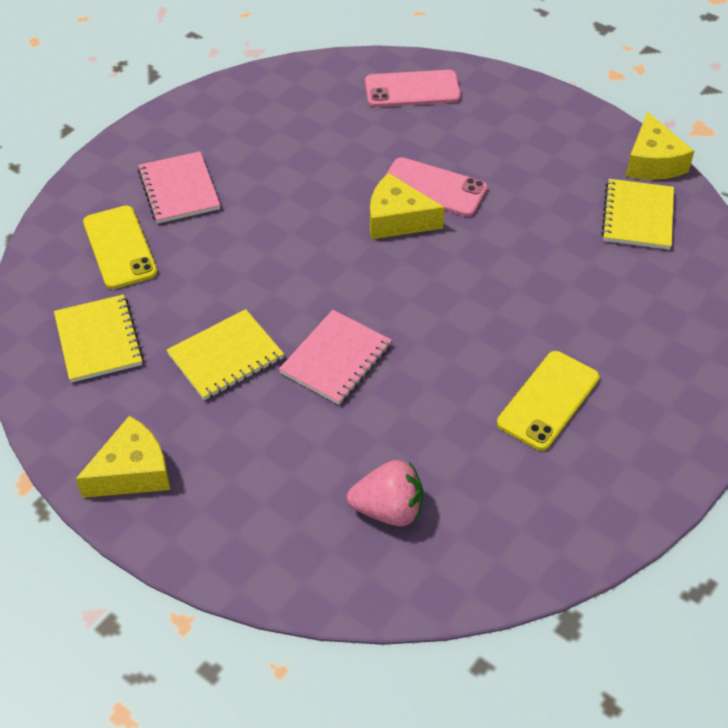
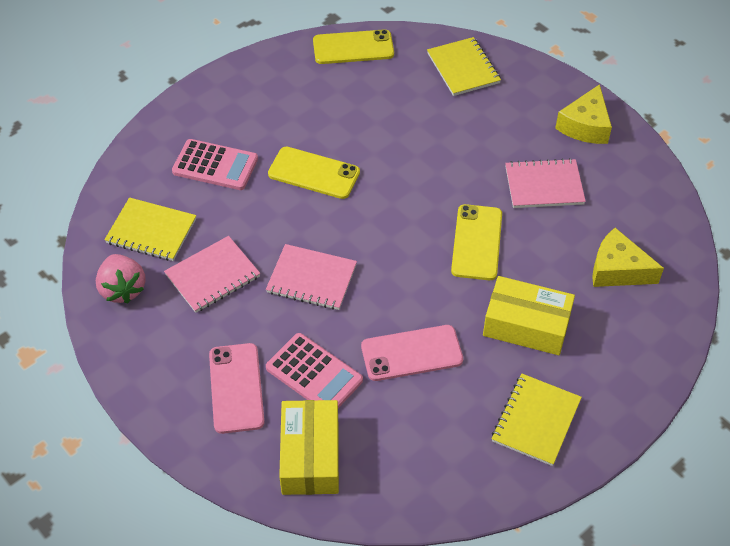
pink calculator: none = 0 -> [172,139,258,190] [266,333,363,408] = 2
pink notebook: [138,151,220,224] [279,310,392,405] = 2 -> [164,236,260,313] [266,244,357,310] [505,158,586,208] = 3
yellow box: none = 0 -> [279,400,339,495] [483,276,575,355] = 2
yellow cheese: [76,416,170,498] [370,173,445,239] [626,112,694,180] = 3 -> [555,84,612,144] [592,228,664,287] = 2
yellow phone: [83,205,158,289] [497,351,600,451] = 2 -> [268,147,360,199] [313,29,394,64] [451,204,502,280] = 3

